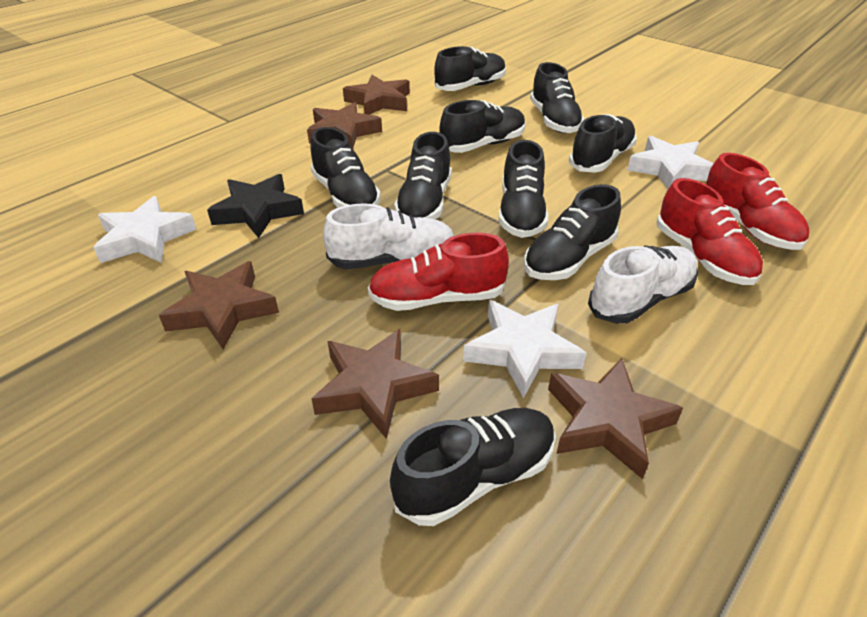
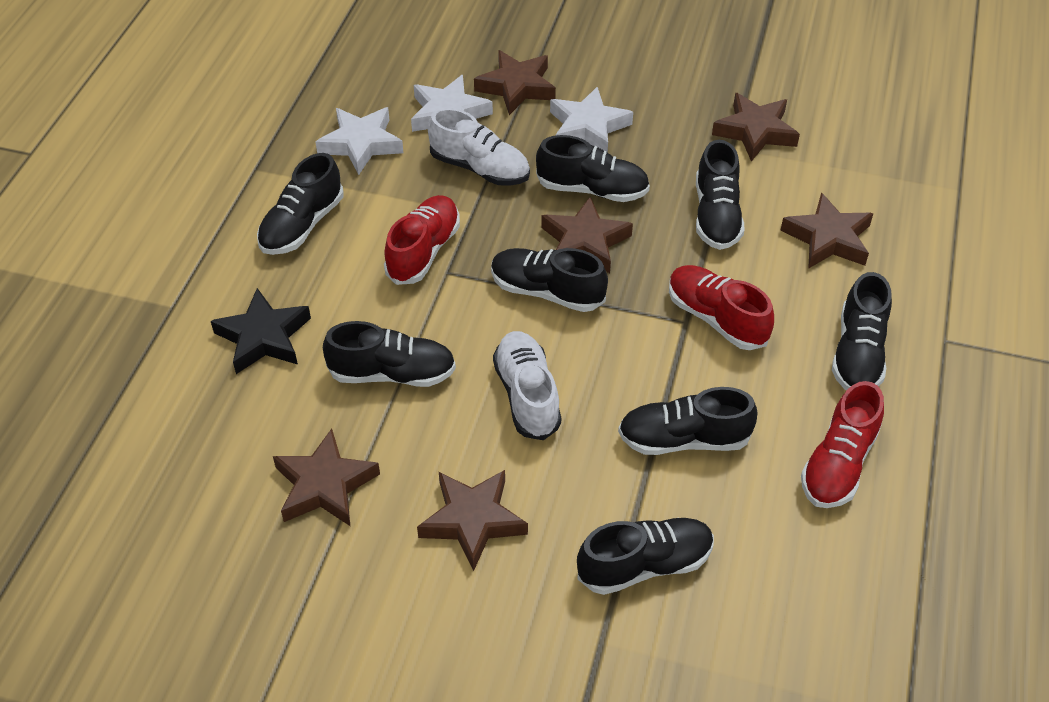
black shoe: [310,127,381,208] [390,408,556,526] [394,132,451,219] [434,46,506,91] [440,100,526,153] [499,140,548,238] [524,184,621,280] [530,62,585,133] [569,114,637,173] = 9 -> [257,153,343,255] [323,321,456,387] [491,248,608,312] [536,135,650,202] [577,518,714,595] [618,387,757,455] [696,140,744,250] [832,272,892,391] = 8
brown star: [159,261,279,349] [307,102,382,149] [312,329,439,439] [343,75,410,115] [548,358,683,479] = 5 -> [273,429,380,526] [417,470,528,571] [474,50,556,115] [541,197,633,273] [712,93,800,161] [781,193,874,269] = 6

